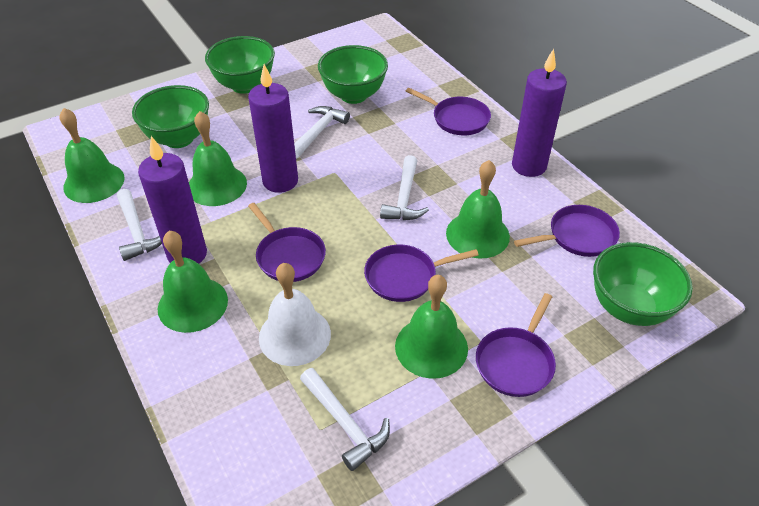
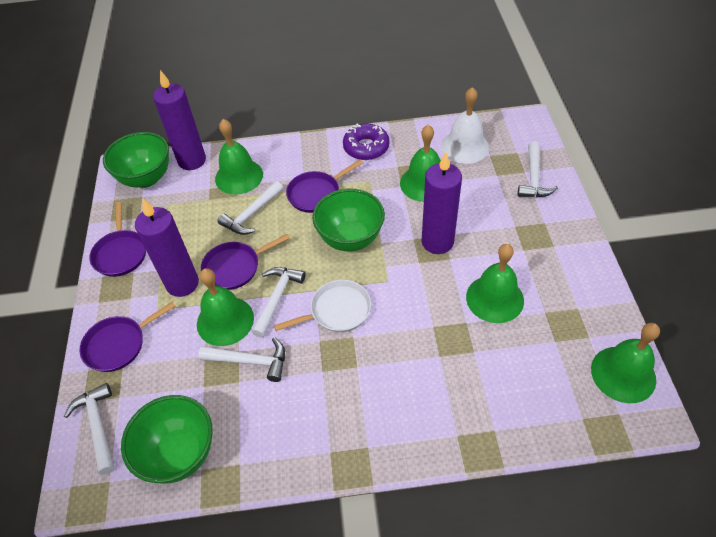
green bowl: [132,85,209,148] [205,36,275,94] [318,45,388,104] [593,242,693,326] = 4 -> [103,132,169,188] [121,395,213,484] [312,189,385,251] = 3
purple donut: none = 0 -> [343,124,390,160] = 1
purple pan: [248,203,326,282] [364,245,479,302] [406,88,491,135] [476,293,556,397] [514,205,620,257] = 5 -> [80,301,175,372] [89,202,146,277] [201,234,290,290] [286,160,363,213] = 4
white hammer: [117,189,162,261] [294,106,350,159] [300,368,390,471] [380,155,429,220] = 4 -> [64,383,114,475] [198,337,285,382] [218,181,283,235] [252,267,306,338] [518,142,558,197] = 5
white pan: none = 0 -> [274,280,371,332] = 1

